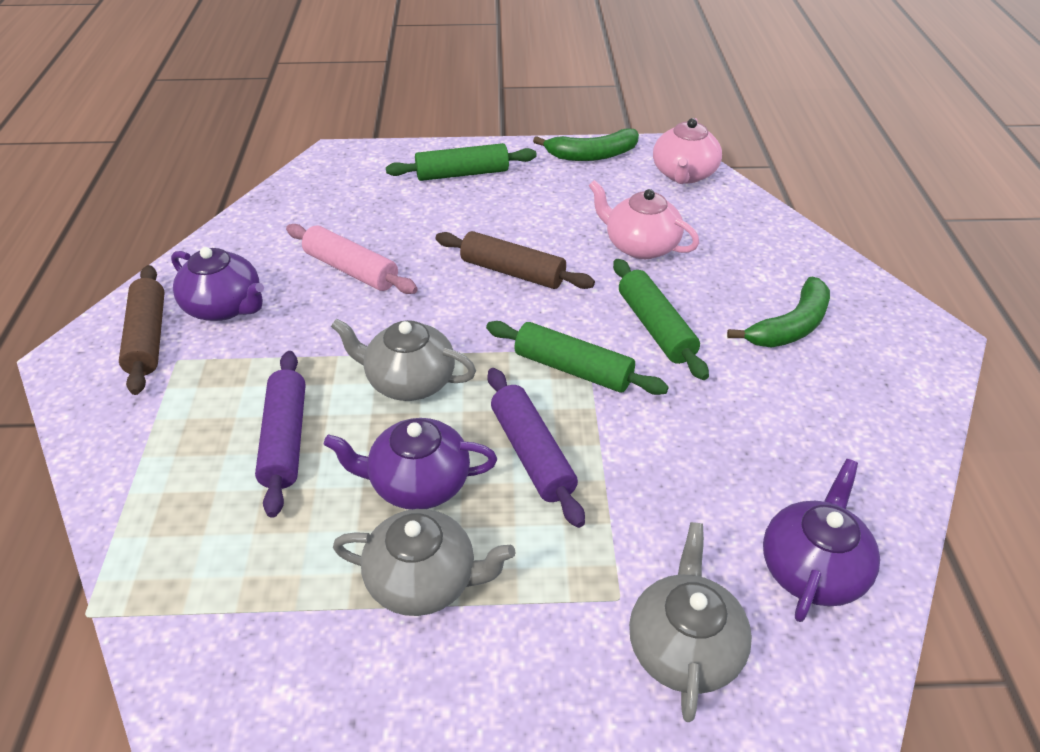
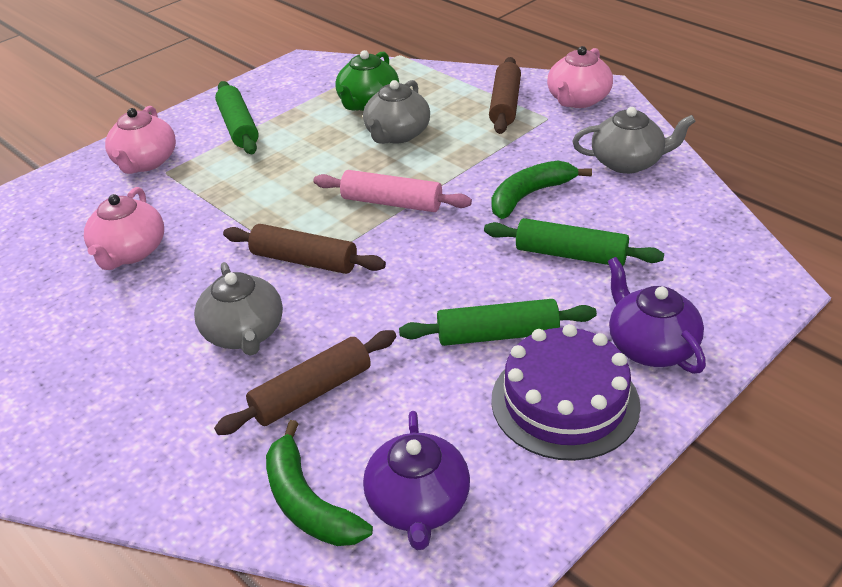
brown rolling pin: [119,265,165,395] [436,231,595,289] = 2 -> [214,330,396,435] [223,224,386,274] [489,57,521,134] = 3
green teapot: none = 0 -> [335,50,399,111] = 1
pink teapot: [589,180,699,259] [653,118,722,184] = 2 -> [84,187,164,270] [105,106,176,174] [547,46,613,108] = 3
purple cake: none = 0 -> [491,324,641,461] = 1
purple rolling pin: [255,351,306,518] [488,368,585,528] = 2 -> none = 0
purple teapot: [171,247,264,321] [324,418,497,510] [763,459,880,622] = 3 -> [363,411,470,550] [608,257,706,374] = 2

